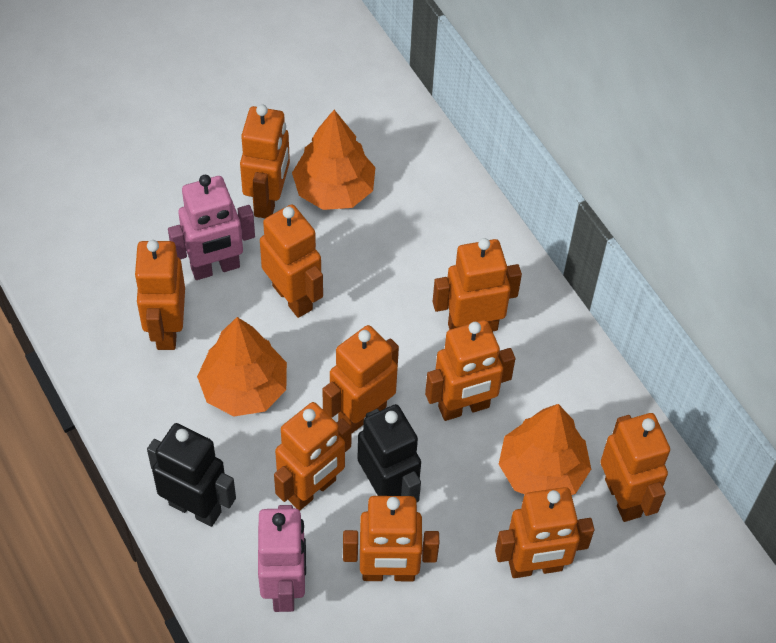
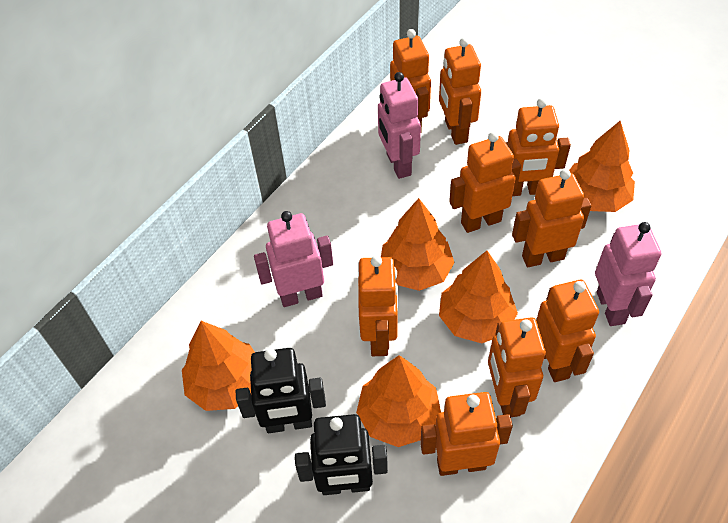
orange robot: [134,240,185,350] [240,104,290,218] [260,204,323,318] [274,402,352,510] [322,325,399,433] [343,496,439,581] [425,320,515,421] [433,238,522,332] [495,487,594,578] [600,413,670,522] = 10 -> [358,255,399,356] [390,29,431,131] [420,392,513,476] [439,38,481,145] [449,132,521,233] [488,317,546,417] [506,98,571,196] [512,169,591,267] [536,280,599,382] = 9
orange tree: [197,317,287,416] [292,110,375,210] [499,404,591,495] = 3 -> [182,321,255,411] [356,355,441,447] [381,198,455,291] [439,251,518,343] [569,121,635,212] = 5
pink robot: [168,175,255,280] [258,505,306,612] = 2 -> [254,211,333,307] [378,72,421,179] [595,222,661,326] = 3

